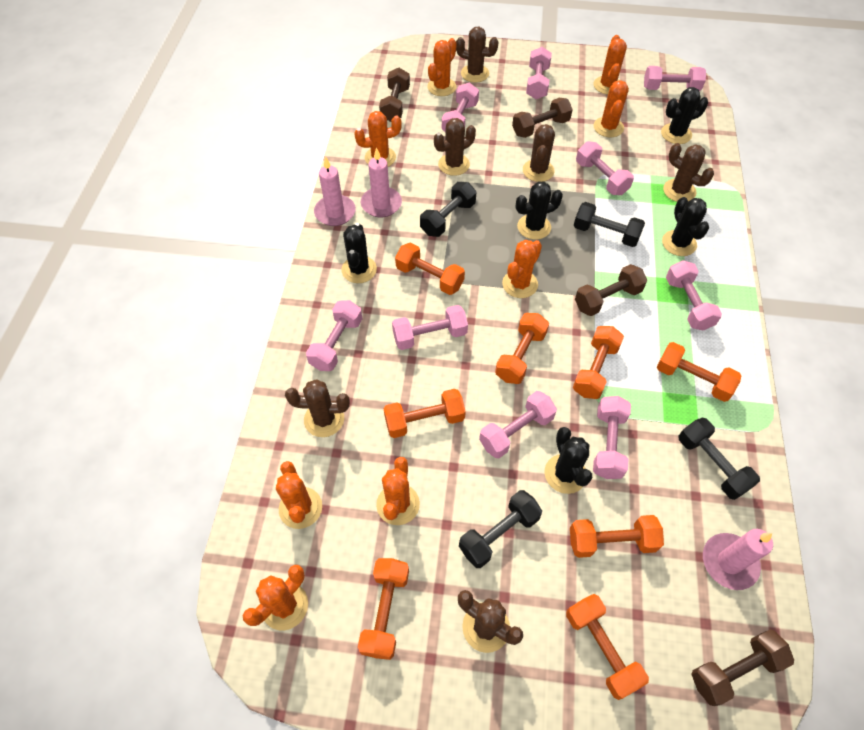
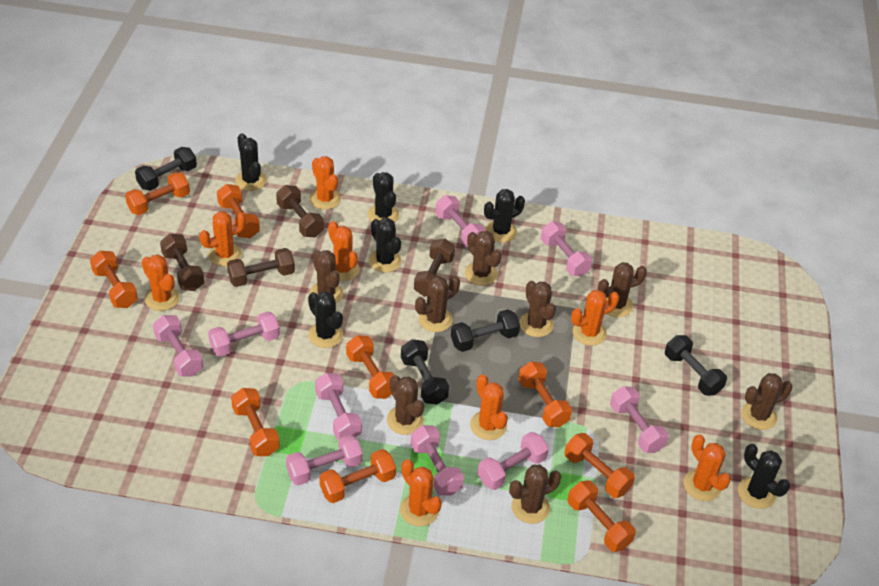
black cactus: [341,223,377,283] [516,182,563,240] [544,427,592,494] [661,87,708,144] [662,197,709,256] = 5 -> [235,133,267,191] [308,291,343,348] [368,172,399,223] [369,218,402,273] [484,189,525,243] [738,444,790,509] = 6
brown cactus: [285,379,350,437] [434,118,476,176] [456,27,499,83] [458,590,523,653] [523,124,555,182] [663,143,714,202] = 6 -> [310,250,343,303] [387,375,424,435] [415,276,460,332] [465,231,502,286] [509,465,561,524] [519,281,556,337] [598,262,647,317] [741,373,792,430] = 8
orange dumbbell: [358,558,409,660] [383,389,466,438] [395,242,465,295] [495,313,549,384] [566,594,649,700] [570,515,664,558] [573,326,624,399] [657,342,741,402] = 8 -> [90,251,138,308] [125,172,190,215] [217,184,260,238] [231,388,280,456] [319,449,396,503] [346,335,394,399] [518,361,572,427] [564,433,635,498] [568,480,636,552] = 9
pink candle: [314,156,356,226] [361,148,402,217] [703,529,773,590] = 3 -> none = 0

